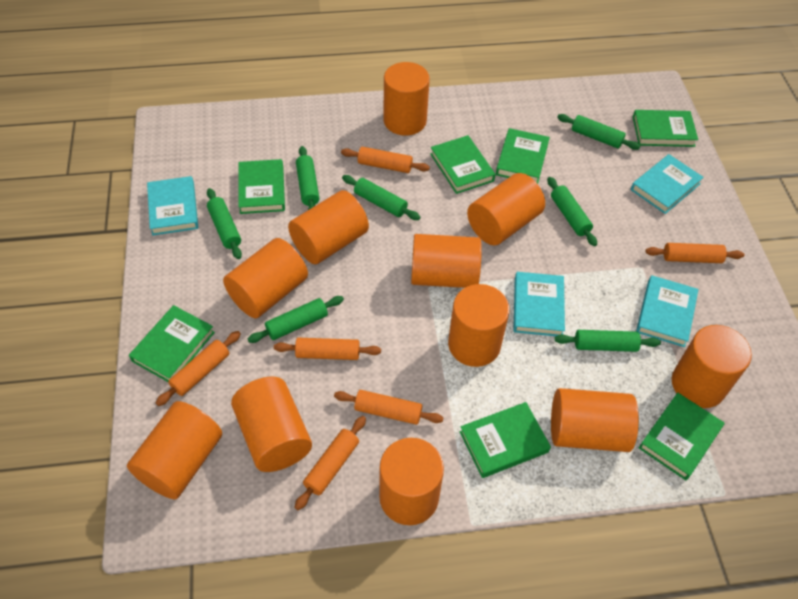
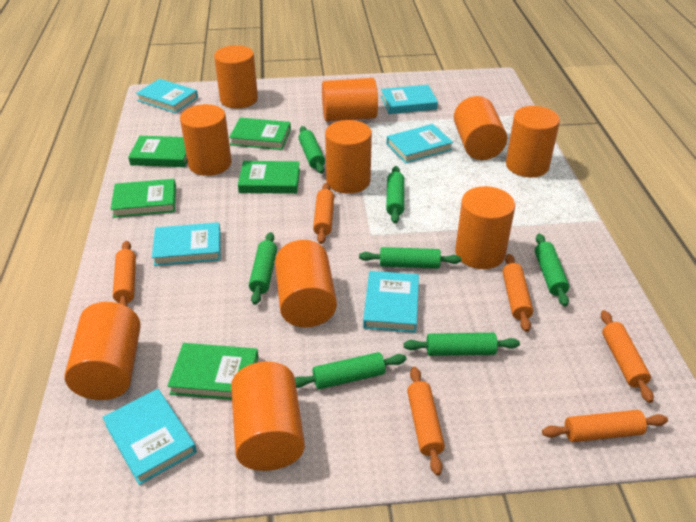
green book: [129,305,215,382] [238,159,285,214] [430,135,496,194] [460,402,551,478] [496,128,550,184] [633,110,698,147] [639,393,725,480] = 7 -> [111,179,176,218] [128,136,187,167] [167,343,259,400] [229,118,291,150] [238,161,300,194] = 5
orange cylinder: [127,401,222,499] [223,238,308,318] [231,377,312,472] [288,190,369,264] [379,438,444,525] [383,62,430,136] [411,234,482,288] [448,284,510,367] [467,173,545,246] [551,388,639,452] [672,325,752,408] = 11 -> [64,302,141,400] [180,104,231,176] [214,45,258,108] [231,362,305,471] [275,240,337,327] [322,78,378,122] [325,120,372,194] [454,96,507,160] [455,186,515,269] [506,106,560,177] = 10
turquoise book: [147,176,198,236] [513,272,565,336] [631,154,704,214] [636,275,699,347] = 4 -> [102,389,197,485] [136,79,198,113] [152,222,220,266] [363,271,419,333] [381,85,438,114] [387,124,453,163] = 6

